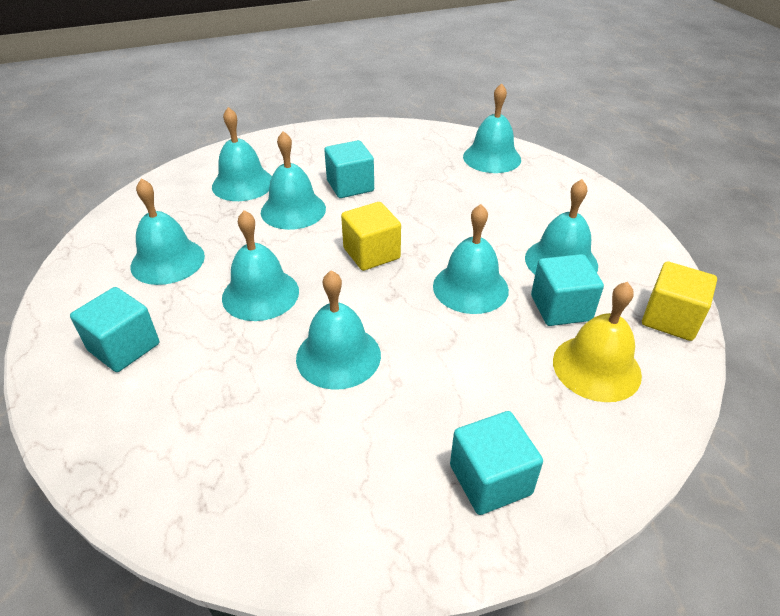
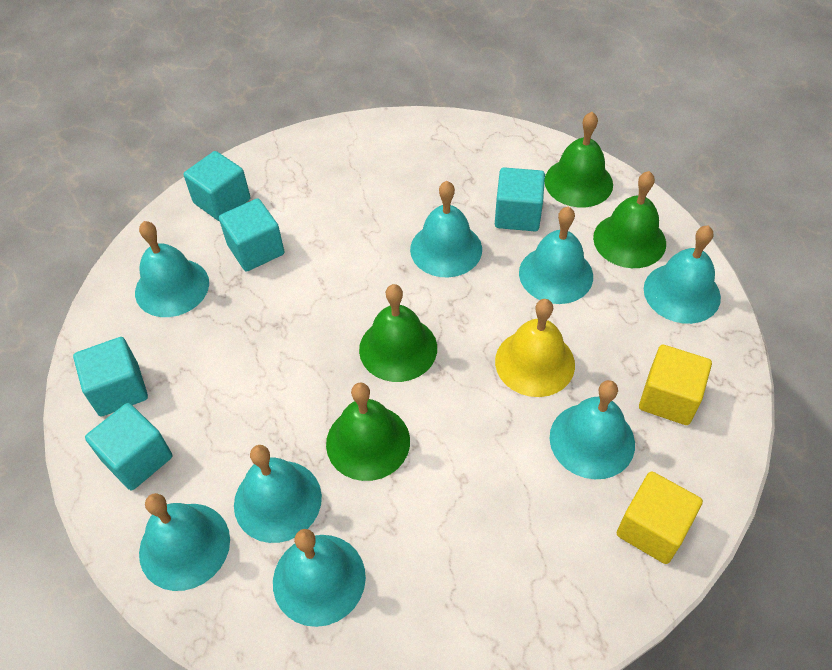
green bell: none = 0 -> [326,382,410,481] [359,284,437,382] [545,112,613,208] [593,171,666,268] = 4
turquoise cube: [70,287,159,372] [324,140,374,198] [450,411,543,515] [531,254,604,326] = 4 -> [73,337,148,417] [85,403,172,491] [183,151,250,221] [219,198,285,272] [495,167,545,231] = 5

